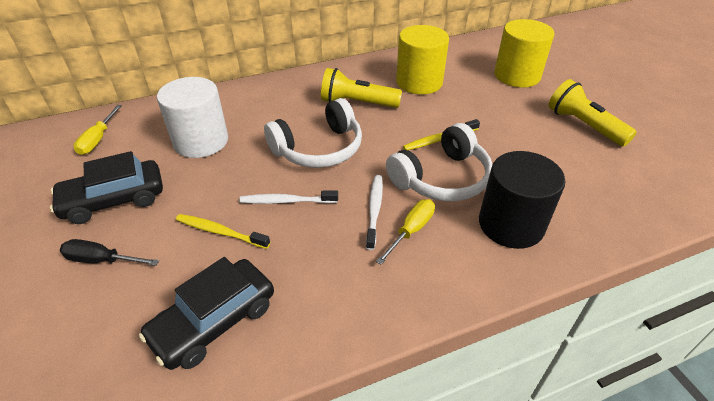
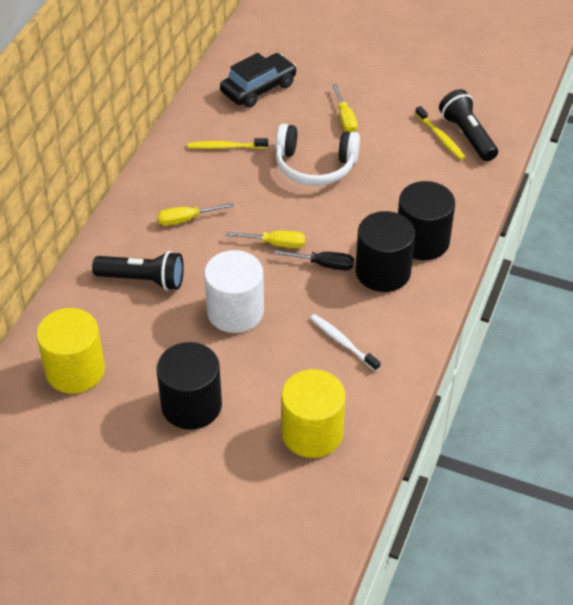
black car: [50,151,163,224] [139,257,274,370] = 2 -> [220,53,297,108] = 1
black cylinder: [479,151,566,249] = 1 -> [157,342,222,430] [356,211,415,292] [398,181,455,260] = 3
black flashlight: none = 0 -> [92,251,184,291] [439,89,498,161] = 2
white headphones: [264,98,362,168] [386,123,492,201] = 2 -> [275,124,360,186] = 1
white toothbrush: [239,191,338,204] [366,175,383,250] = 2 -> [310,314,380,371] = 1
yellow flashlight: [321,68,402,108] [548,79,637,147] = 2 -> none = 0
yellow screwdriver: [73,105,122,155] [376,199,435,265] = 2 -> [157,203,234,226] [226,231,305,248] [332,84,358,133] = 3

